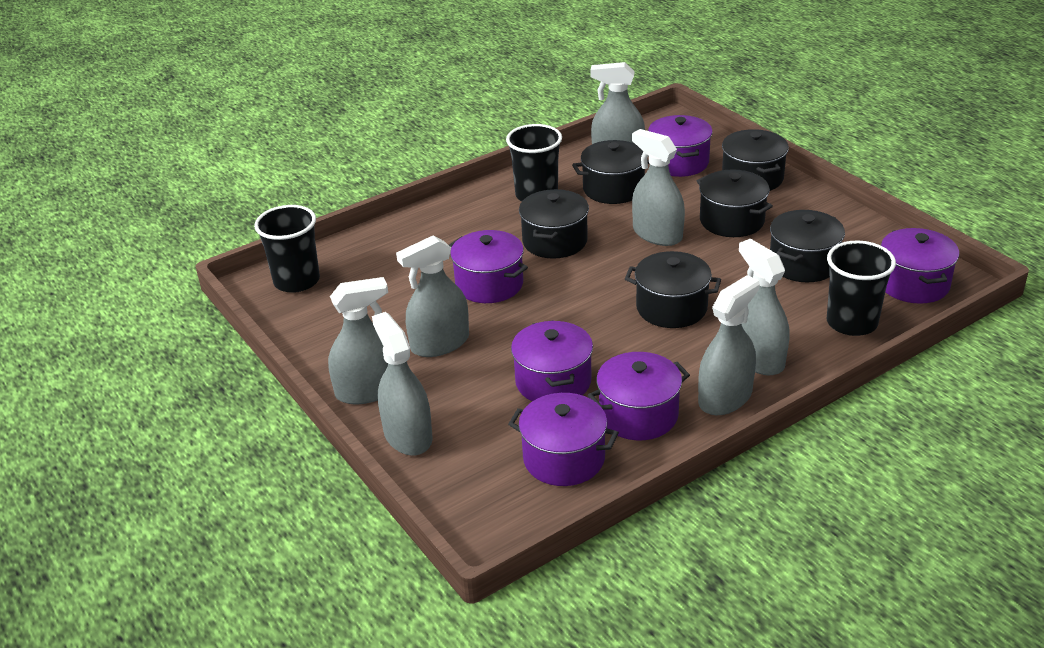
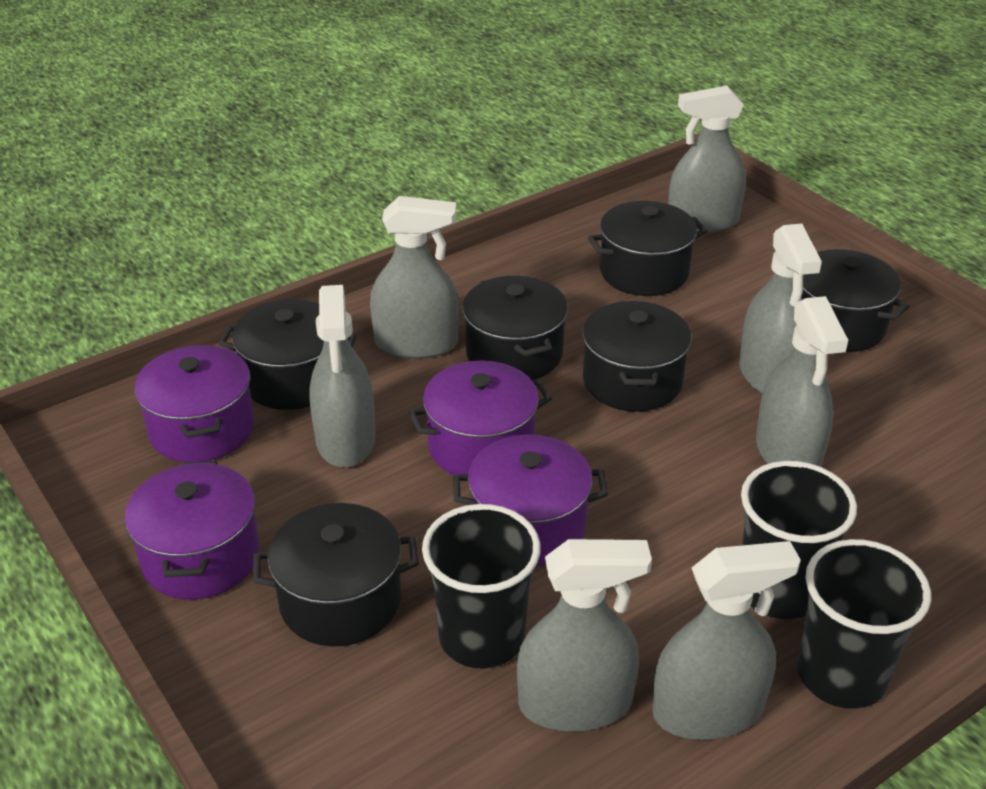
purple pot: [449,230,528,303] [508,393,619,486] [511,320,593,401] [588,352,690,440] [648,115,713,177] [881,228,959,304] = 6 -> [125,461,260,600] [134,345,254,462] [409,361,552,475] [453,435,608,566] = 4

